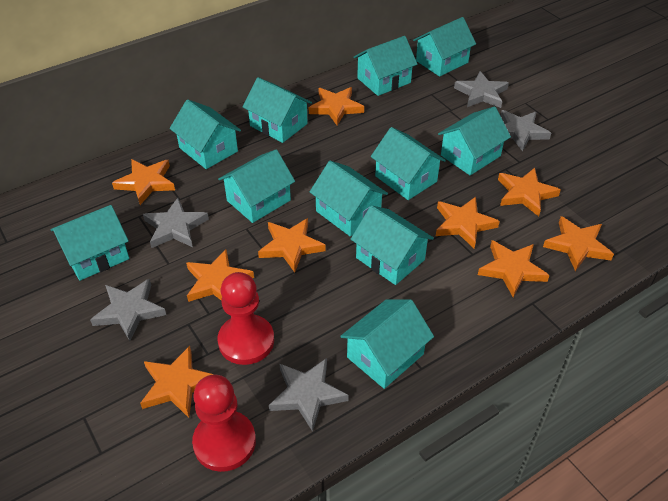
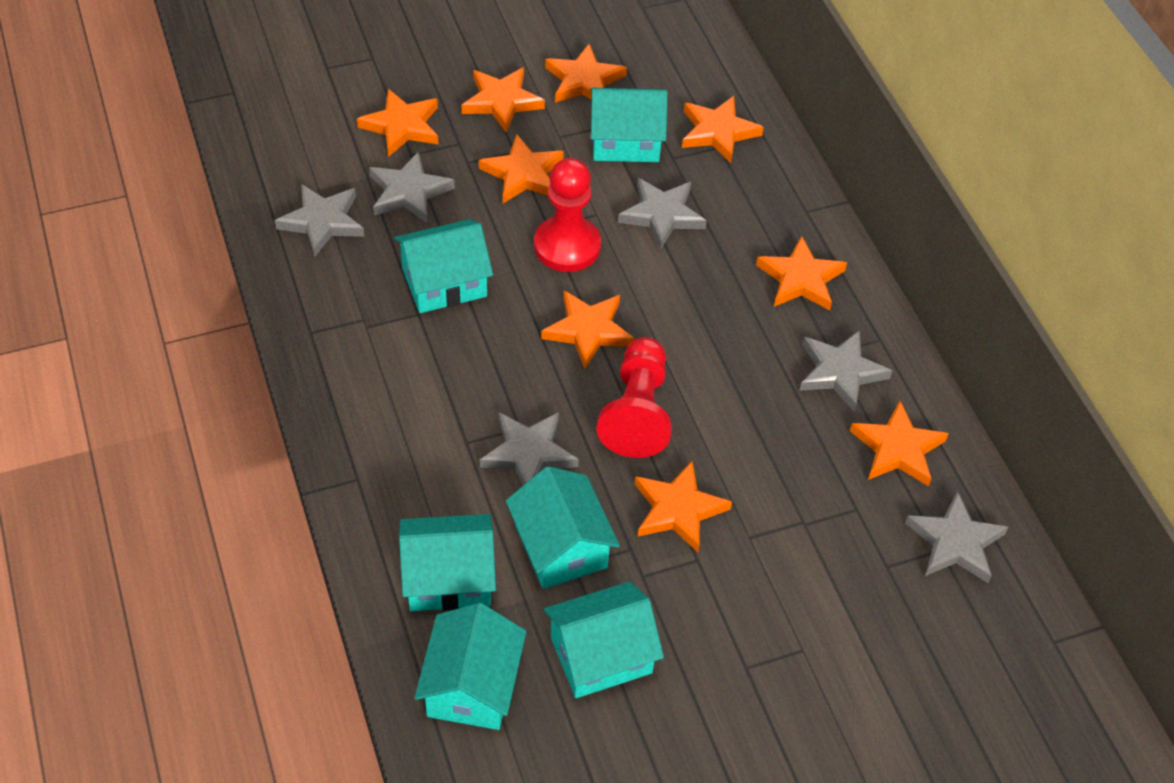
grey star: [90,279,166,341] [143,198,209,248] [269,358,349,432] [454,71,509,108] [500,110,551,152] = 5 -> [275,184,365,257] [369,151,455,223] [480,412,579,485] [618,178,707,250] [800,330,892,412] [905,491,1008,583] = 6
turquoise house: [50,205,129,281] [170,99,241,169] [218,149,295,223] [243,77,312,143] [310,161,388,237] [340,299,434,389] [351,205,434,285] [353,36,417,96] [371,127,446,200] [413,17,476,77] [438,106,511,175] = 11 -> [394,219,493,313] [399,514,496,611] [414,603,526,730] [506,466,620,589] [544,582,664,698] [590,88,668,162] = 6

